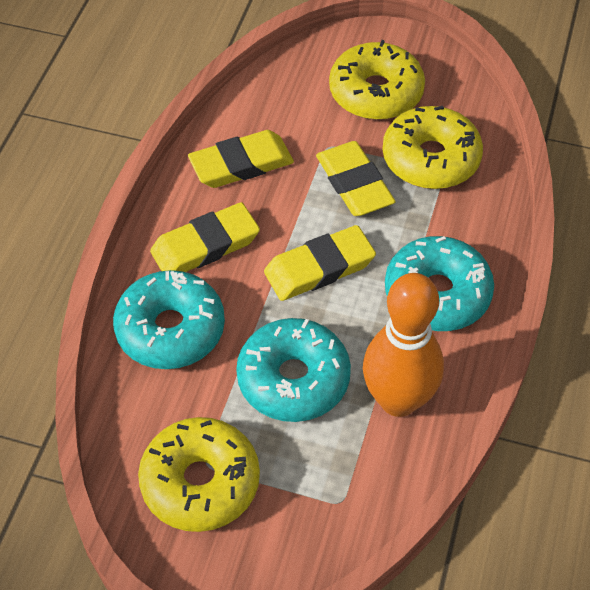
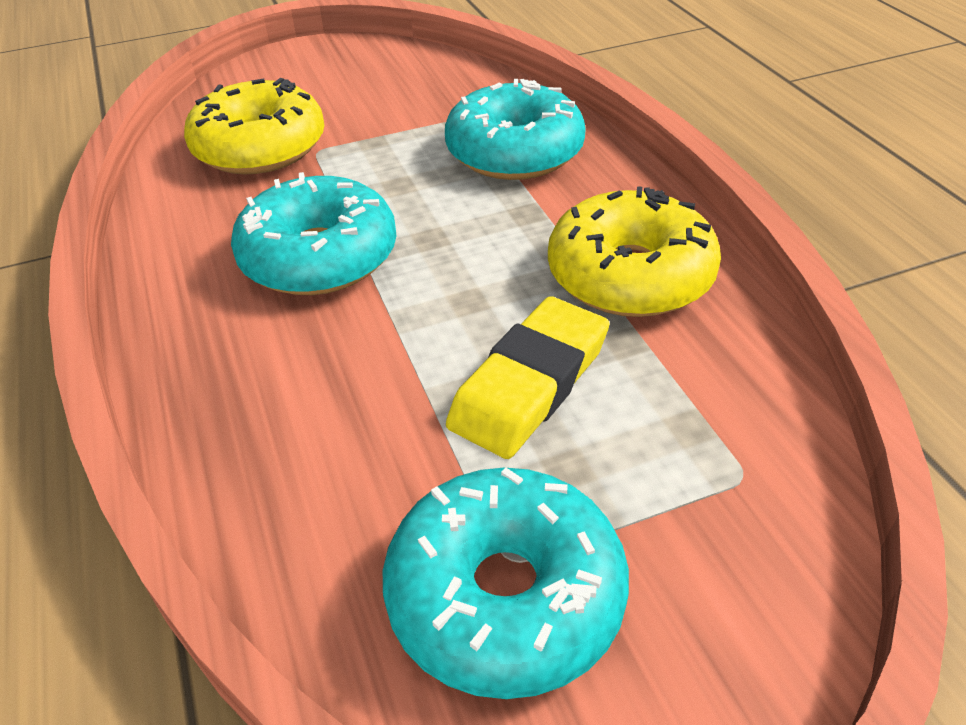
orange bowling pin: [363,273,444,417] = 1 -> none = 0
yellow donut: [138,417,260,532] [329,40,425,120] [382,106,483,189] = 3 -> [184,78,324,175] [548,186,721,317] = 2
yellow eraser: [150,202,260,272] [188,130,294,188] [264,225,376,301] [316,141,396,216] = 4 -> [446,296,610,459] = 1

